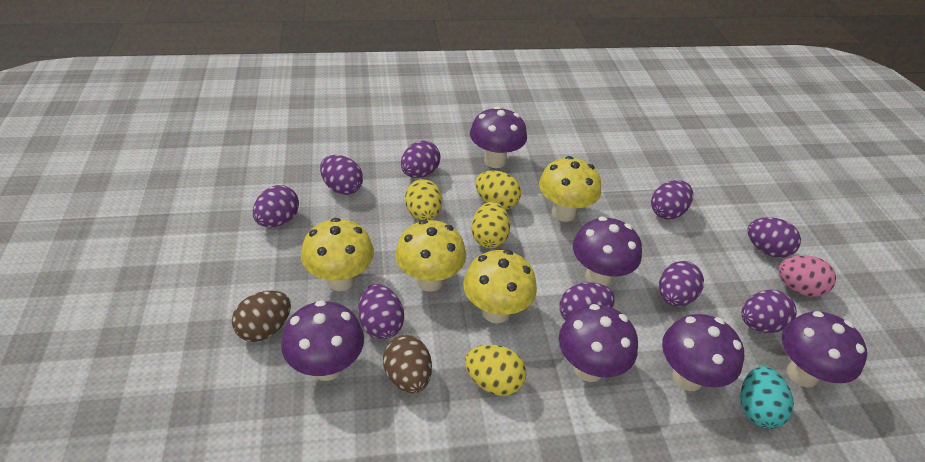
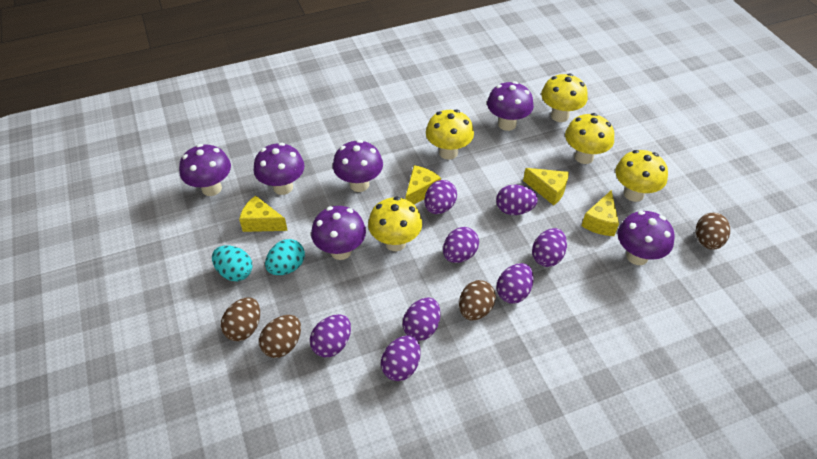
brown egg: [232,291,291,342] [383,335,432,393] = 2 -> [221,297,260,341] [259,315,301,358] [459,280,496,320] [696,213,730,250] = 4
pink egg: [778,255,836,297] = 1 -> none = 0
purple egg: [253,185,299,227] [320,155,363,195] [358,284,404,339] [401,141,440,178] [559,282,615,321] [651,180,693,219] [659,261,704,307] [741,290,797,333] [747,217,801,258] = 9 -> [310,314,351,358] [381,335,421,381] [403,297,441,341] [424,180,457,214] [443,227,479,263] [496,185,538,215] [497,263,534,304] [532,228,567,267] = 8
turquoise egg: [740,366,794,429] = 1 -> [212,245,253,281] [265,239,305,275] = 2
yellow cheese: none = 0 -> [239,195,288,232] [405,165,441,204] [523,168,569,205] [581,190,619,236] = 4
yellow egg: [405,179,442,221] [465,344,526,396] [472,202,510,248] [475,170,521,210] = 4 -> none = 0
yellow mushroom: [301,218,374,291] [395,220,466,291] [463,250,537,323] [539,156,601,222] = 4 -> [368,197,422,251] [426,110,474,160] [541,73,588,122] [565,113,614,164] [615,150,668,202] = 5

